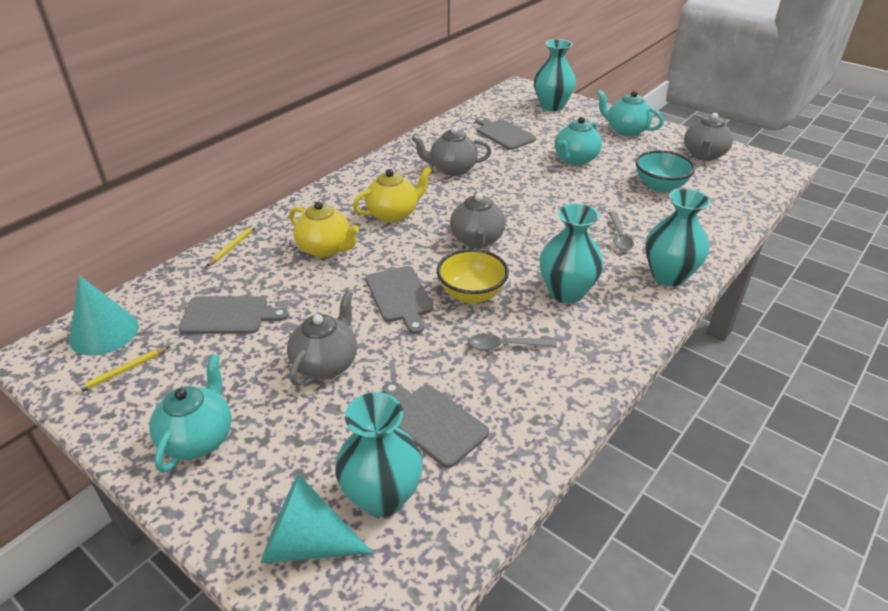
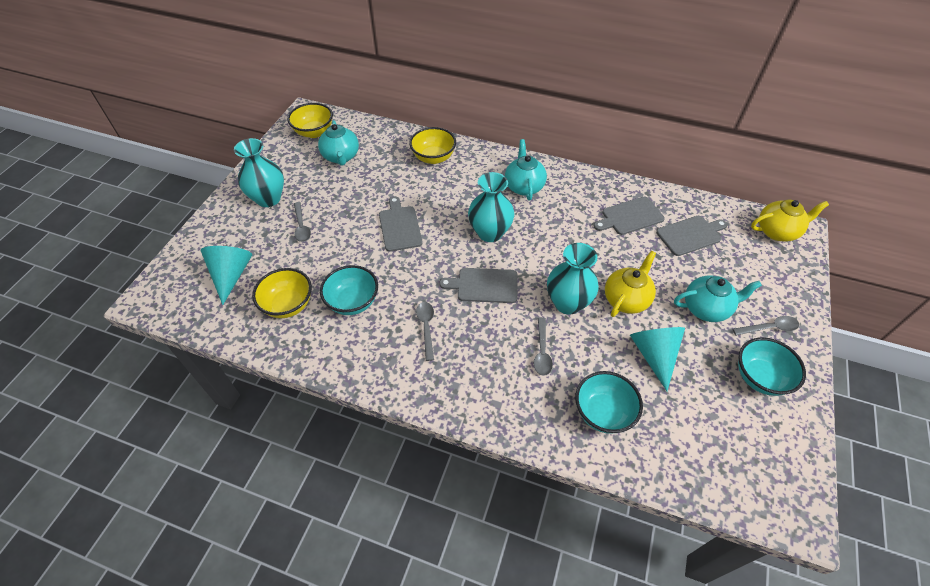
grey spoon: [468,333,557,351] [608,211,634,251] = 2 -> [294,202,311,242] [416,302,434,361] [534,317,553,376] [733,316,799,336] = 4
grey teapot: [287,291,357,386] [411,127,492,176] [450,191,505,249] [684,113,733,161] = 4 -> none = 0
turquoise bowl: [636,150,695,192] = 1 -> [320,265,378,315] [575,371,643,434] [738,337,806,396] = 3
turquoise vase: [335,392,423,517] [534,39,576,111] [539,203,604,303] [645,188,711,286] = 4 -> [234,138,284,207] [468,172,514,242] [547,243,599,315] = 3
yellow bowl: [437,249,509,303] = 1 -> [252,268,312,318] [287,103,333,138] [409,127,456,164] = 3
yellow pencil: [73,346,170,394] [206,223,257,267] = 2 -> none = 0

